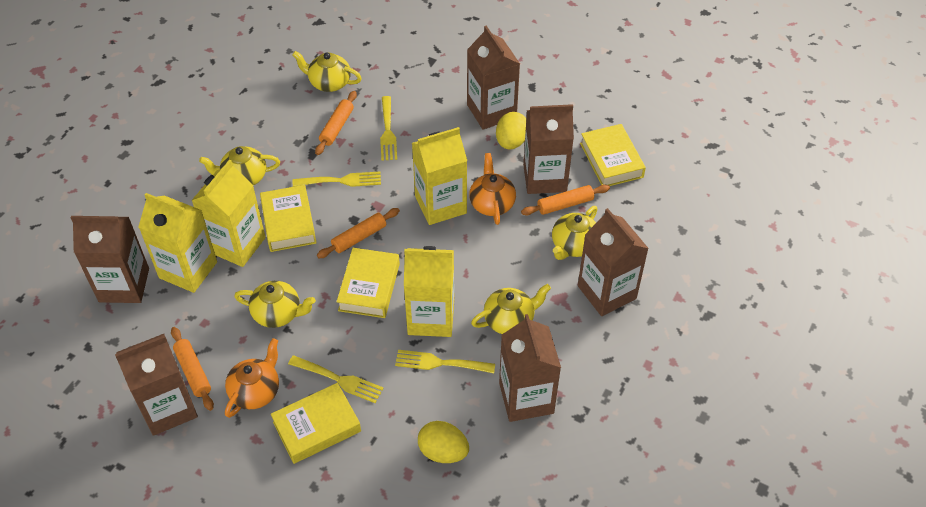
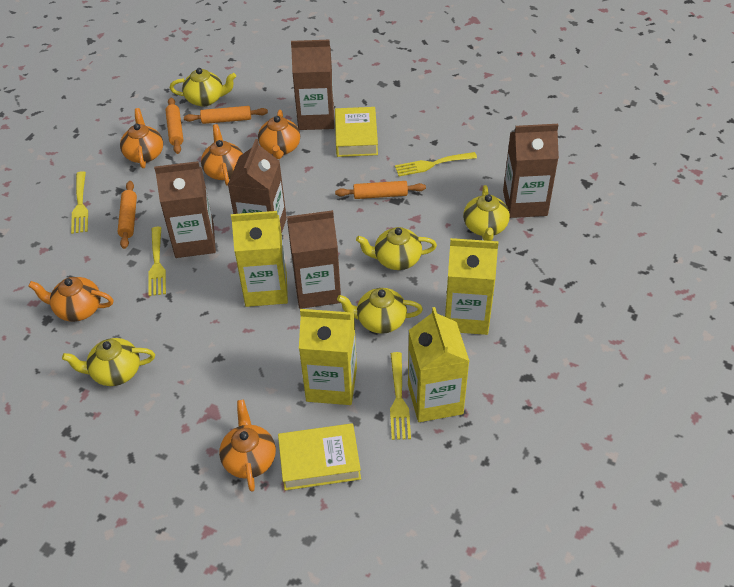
brown carton: [71,216,149,303] [115,334,198,436] [467,26,520,130] [499,314,561,422] [523,104,574,194] [578,208,649,316] = 6 -> [154,161,216,258] [228,139,287,234] [287,210,341,309] [291,40,334,130] [503,124,559,218] = 5
orange teapot: [225,338,279,418] [469,153,516,225] = 2 -> [28,277,114,322] [120,108,163,168] [201,124,243,186] [219,400,276,492] [258,110,300,159] = 5
yellow book: [260,185,317,252] [271,383,361,464] [337,248,400,318] [580,124,646,186] = 4 -> [278,423,361,490] [335,107,378,157] = 2
yellow egg: [418,421,469,463] [496,112,526,150] = 2 -> none = 0

